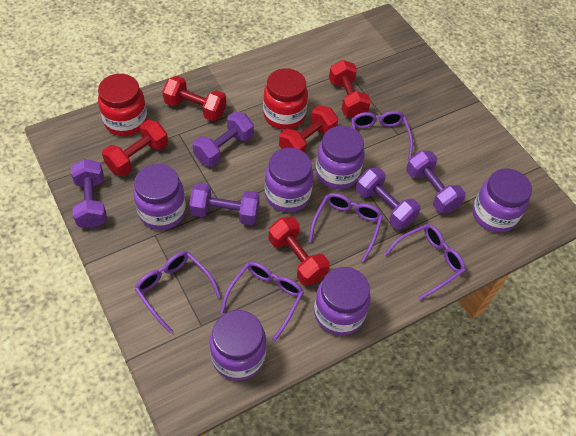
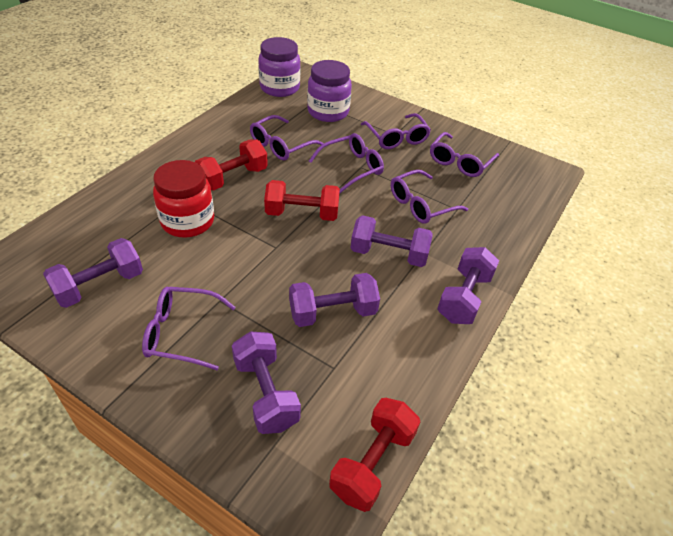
purple glasses: [135,251,221,333] [220,262,304,342] [308,193,383,262] [351,111,413,159] [384,224,465,300] = 5 -> [142,287,236,370] [250,115,323,160] [309,133,384,194] [361,113,431,149] [391,170,468,224] [430,132,499,177] = 6
purple jar: [133,164,186,230] [209,310,266,381] [265,148,313,212] [314,267,371,335] [316,126,365,189] [473,168,532,233] = 6 -> [258,37,300,97] [307,60,352,122] = 2
red dumbbell: [102,120,168,176] [162,76,226,121] [268,216,330,286] [279,105,338,153] [329,60,371,118] = 5 -> [195,140,268,191] [264,180,340,221] [329,398,420,512] = 3
red jar: [98,74,147,136] [263,68,308,130] = 2 -> [153,160,214,238] = 1

